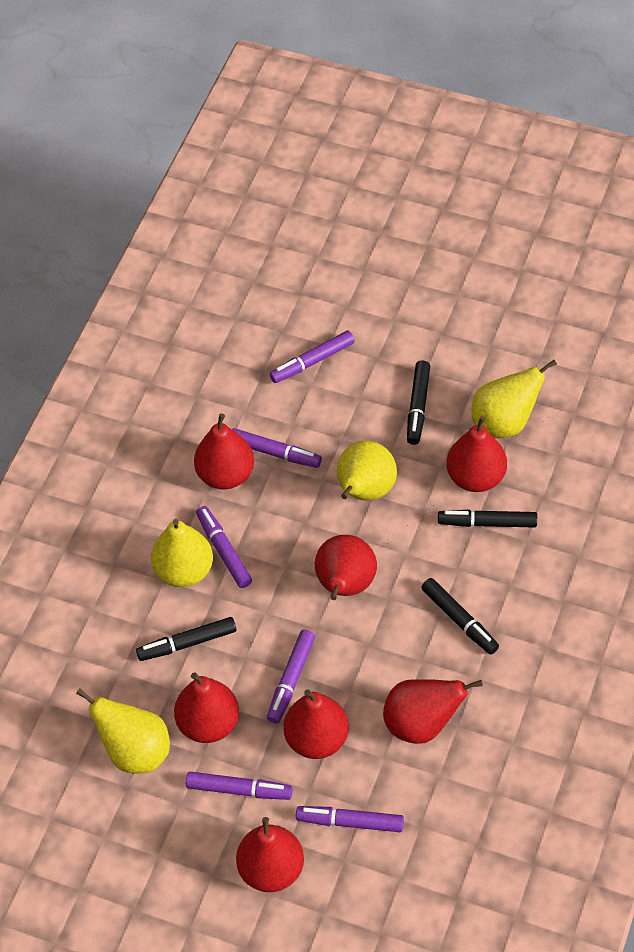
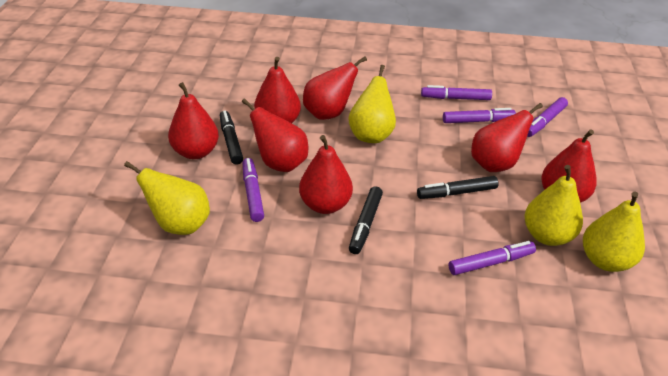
black marker: [136,617,237,661] [407,360,430,445] [421,578,499,655] [438,510,537,528] = 4 -> [220,111,243,165] [349,186,383,254] [417,176,498,199] = 3
purple marker: [186,772,292,800] [196,506,252,588] [232,428,322,468] [267,630,315,723] [270,331,355,383] [296,806,404,832] = 6 -> [243,158,264,222] [421,85,492,100] [443,108,516,123] [448,241,536,275] [527,97,568,137] = 5

